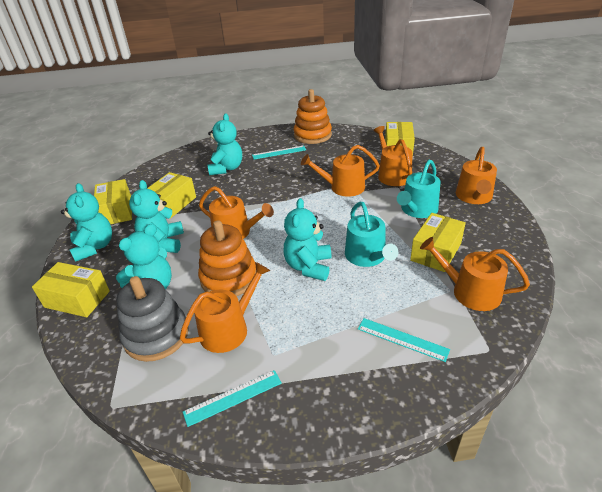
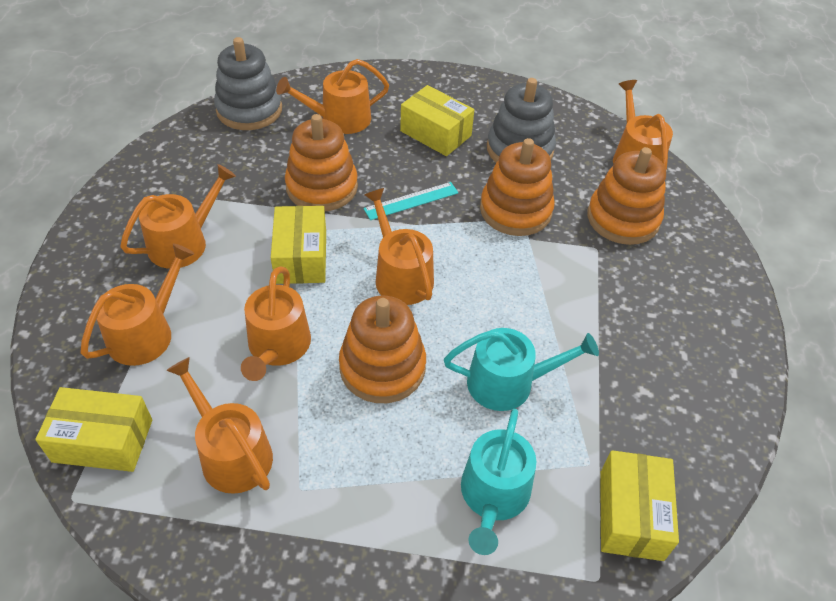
grey stacking toy: [117,276,189,362] = 1 -> [214,37,282,130] [487,78,556,163] = 2
orange stacking toy: [198,220,256,296] [294,89,332,144] = 2 -> [285,114,358,211] [339,296,426,403] [480,138,555,236] [587,147,666,245] = 4
orange watering can: [180,262,270,353] [199,186,274,239] [301,145,380,197] [373,126,413,186] [420,237,530,311] [456,147,497,204] = 6 -> [81,243,195,366] [120,164,236,269] [166,357,273,494] [241,267,311,381] [276,59,389,134] [364,188,434,305] [613,80,673,170] = 7
turquoise ruler: [183,370,282,427] [252,146,306,160] [358,318,450,362] = 3 -> [363,182,458,220] = 1
turquoise teddy bear: [61,183,112,262] [116,224,172,289] [129,180,184,253] [208,113,242,175] [283,198,332,281] = 5 -> none = 0
yellow box: [32,262,110,317] [94,179,132,224] [147,172,196,219] [385,122,415,157] [410,213,466,272] = 5 -> [35,387,152,472] [271,206,326,284] [400,85,474,156] [600,450,679,561] = 4

